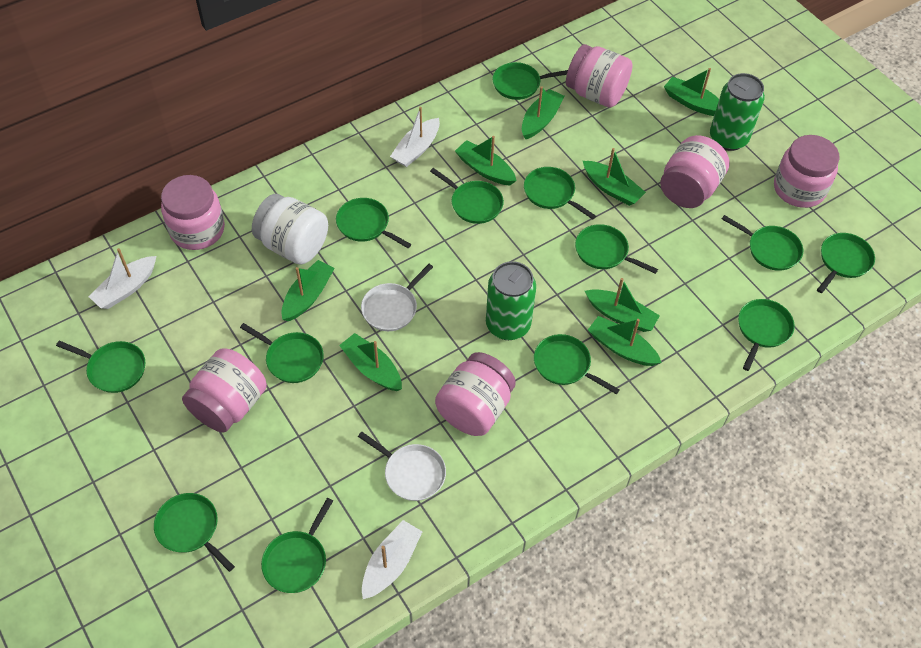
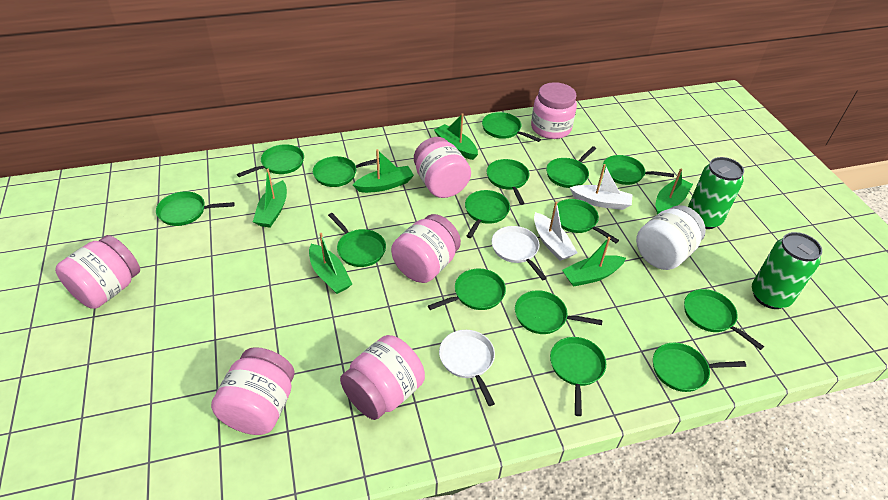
green boat: [281,260,335,321] [339,333,402,391] [455,136,517,185] [522,86,565,139] [583,148,646,206] [585,278,660,332] [588,316,662,366] [664,68,719,116] = 8 -> [253,169,287,228] [309,233,352,294] [353,149,414,193] [434,113,478,160] [562,237,626,287] [656,169,693,215] = 6
green pan: [56,341,146,393] [154,493,235,572] [240,323,324,383] [261,498,333,593] [336,198,411,248] [430,168,504,224] [492,62,568,100] [524,167,596,220] [534,334,620,394] [575,224,658,274] [722,215,803,271] [738,299,795,371] [817,233,875,293] = 13 -> [156,191,235,226] [237,144,304,177] [313,156,377,187] [328,213,386,267] [428,268,506,310] [465,190,510,238] [482,112,541,142] [487,159,529,205] [515,290,602,334] [546,146,596,188] [550,337,606,416] [553,199,619,243] [603,155,674,185] [653,343,746,392] [684,289,764,350] = 15
white boat: [88,248,156,309] [362,520,423,599] [390,107,440,167] = 3 -> [534,201,578,261] [570,164,633,210] = 2

